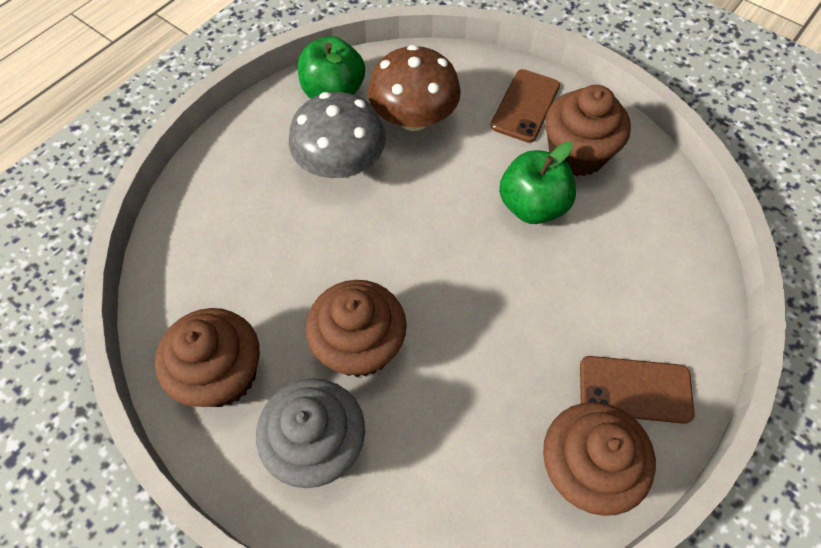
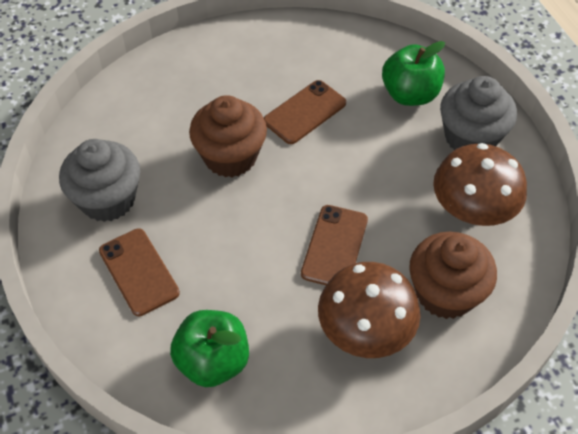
brown cupcake: [155,308,260,407] [306,280,407,377] [543,402,656,516] [545,85,631,176] = 4 -> [189,95,267,177] [409,232,497,319] = 2
brown mushroom: [368,45,461,131] = 1 -> [318,262,421,358] [433,143,527,226] = 2
brown phone: [491,69,560,143] [580,356,695,424] = 2 -> [99,229,180,316] [264,80,346,144] [301,205,368,285] = 3
grey cupcake: [256,378,365,488] = 1 -> [59,139,140,222] [440,76,517,150] = 2
grey mushroom: [289,92,386,178] = 1 -> none = 0

